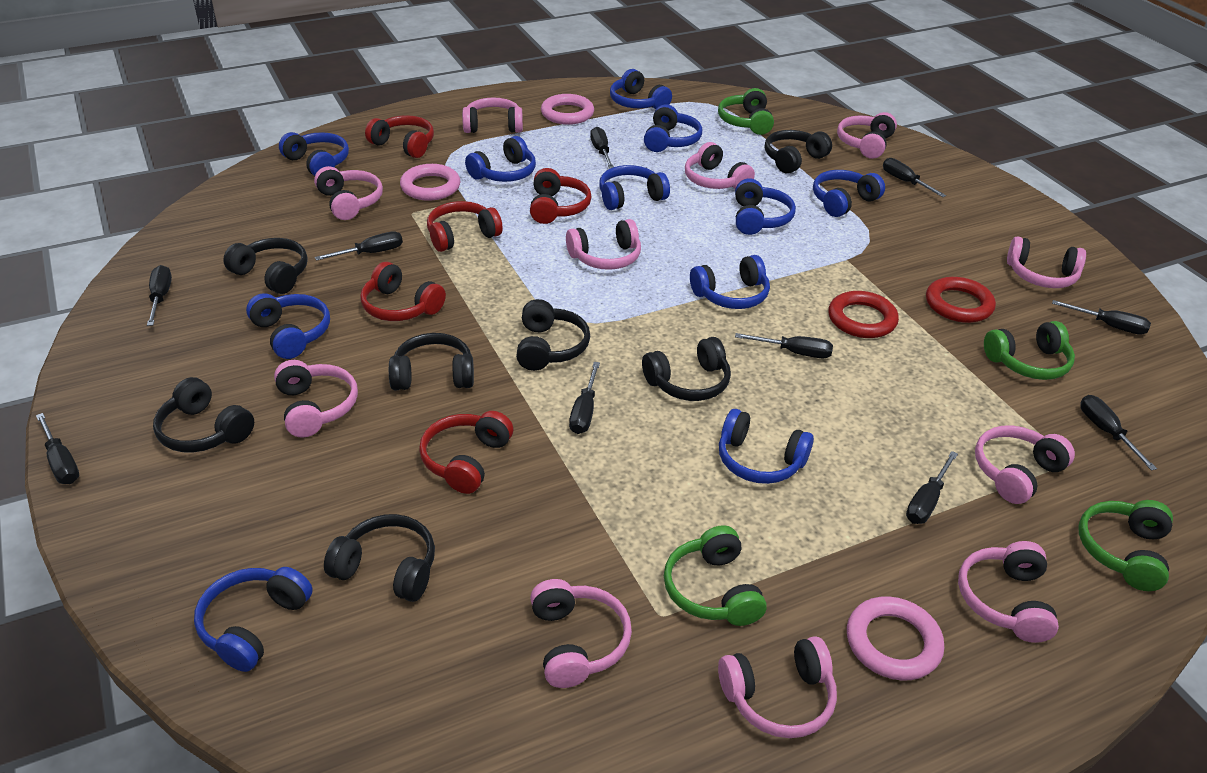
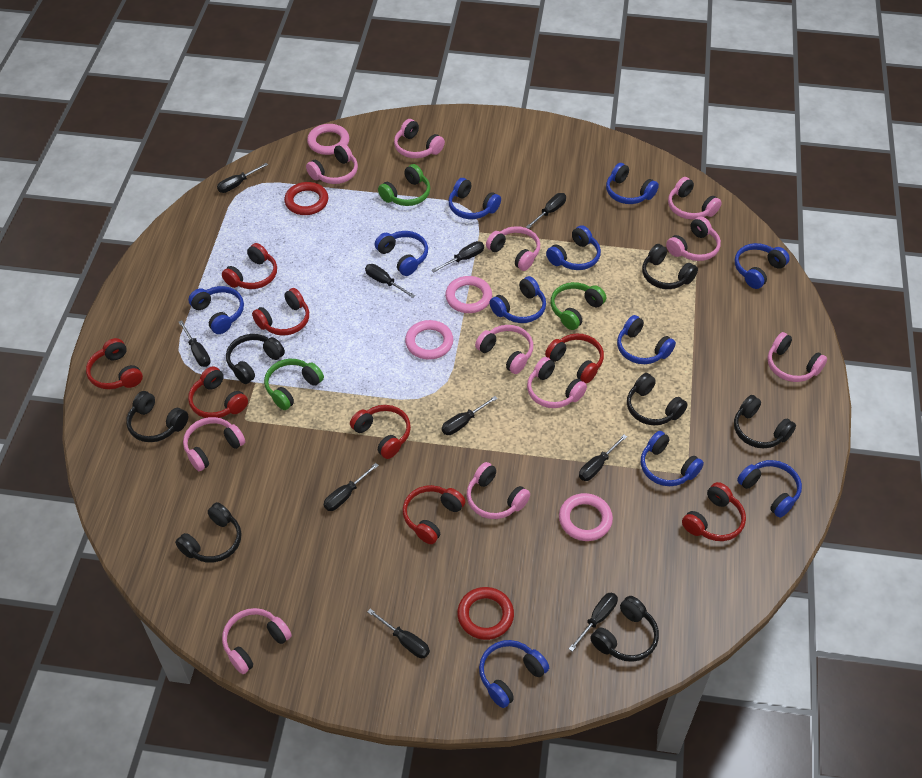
green headphones: [664,525,767,626] [718,88,774,135] [984,321,1075,380] [1078,500,1173,591] = 4 -> [264,359,324,410] [378,164,430,206] [551,282,606,330] = 3
pink ring: [400,164,460,201] [541,94,594,125] [847,596,944,680] = 3 -> [307,124,349,155] [405,320,453,360] [445,276,492,313] [559,493,613,541] = 4
red headphones: [360,262,446,321] [365,115,434,158] [419,411,513,494] [427,201,503,252] [530,168,591,224] = 5 -> [86,338,143,389] [188,366,248,418] [222,243,277,289] [252,288,309,336] [350,405,411,459] [403,485,466,544] [545,333,604,384] [682,482,746,541] = 8

